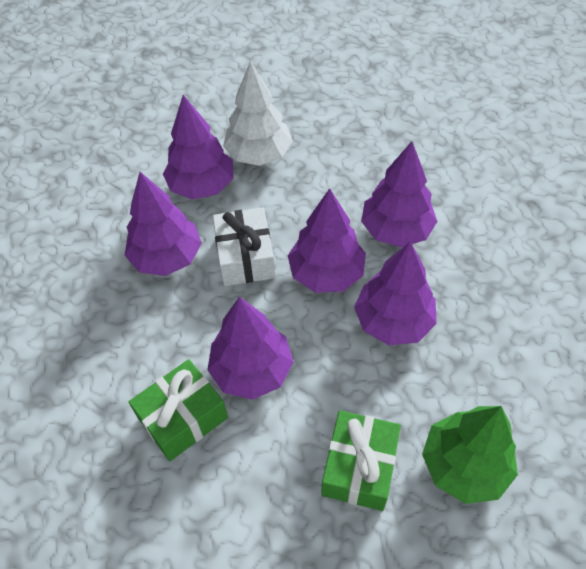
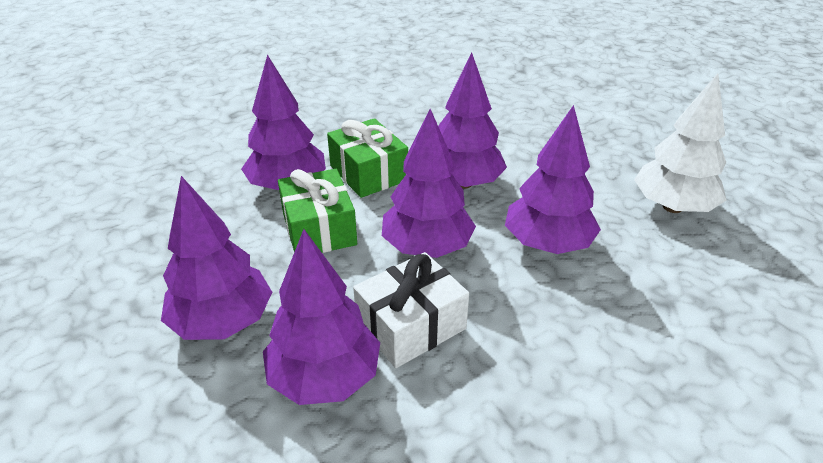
green tree: [422,406,518,504] = 1 -> none = 0

